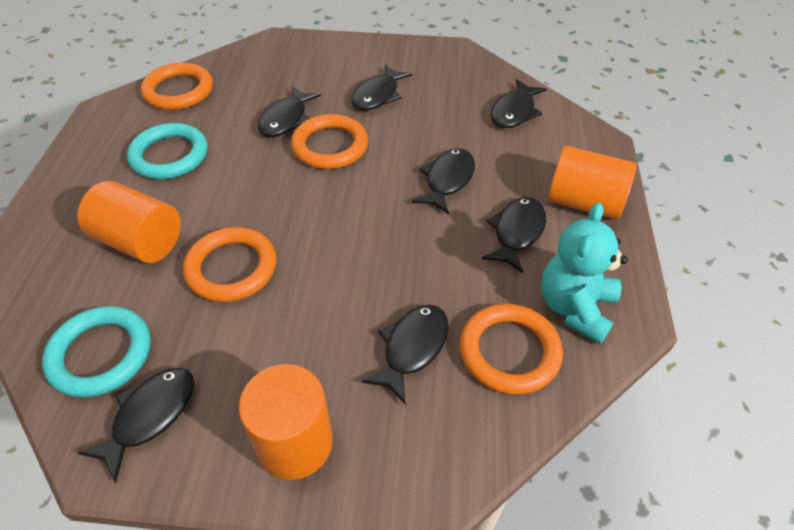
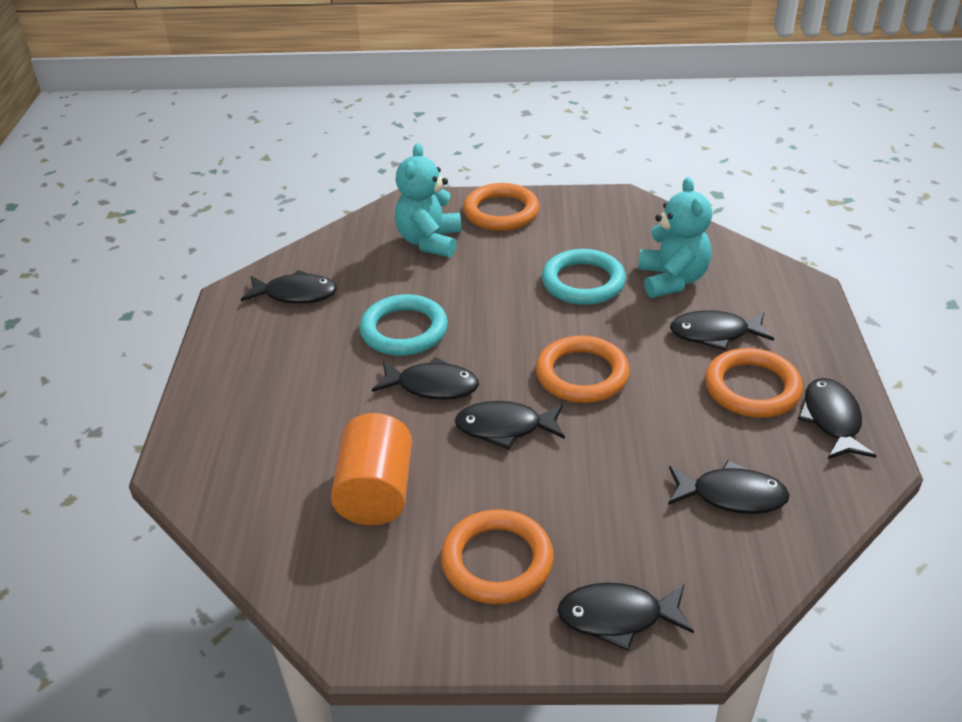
orange cylinder: [77,181,181,263] [239,364,333,480] [548,146,637,220] = 3 -> [331,413,412,525] = 1
turquoise teddy bear: [541,202,628,344] = 1 -> [395,143,461,257] [638,177,712,298] = 2

